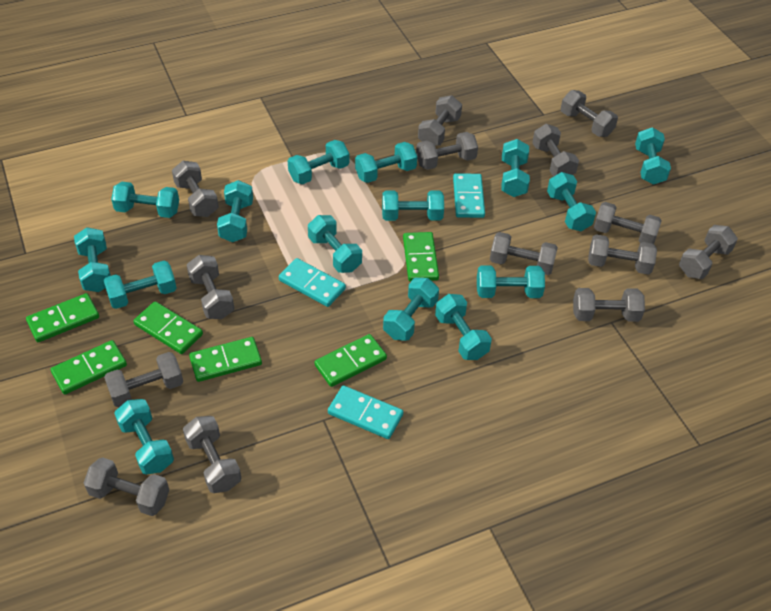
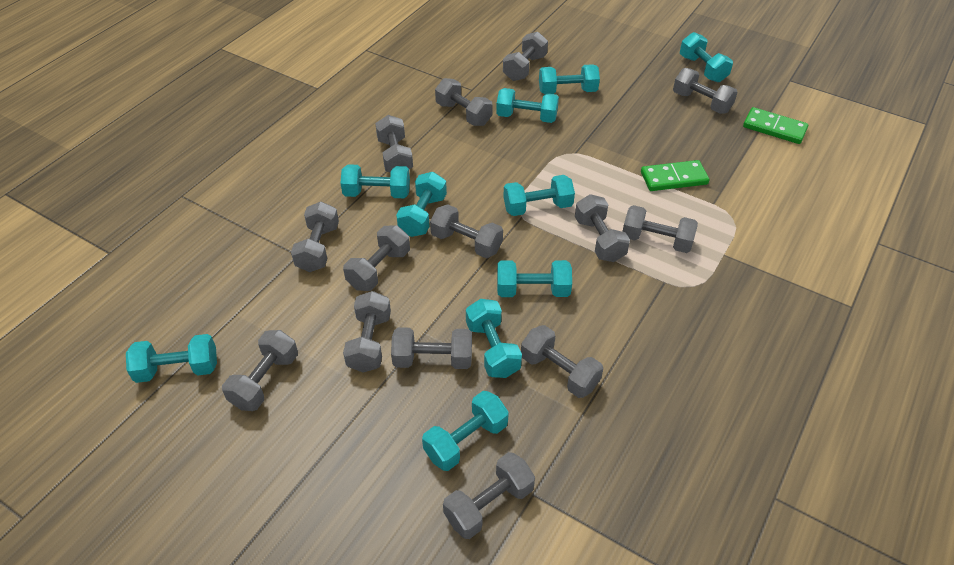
green domino: [26,293,99,342] [51,340,127,395] [133,301,203,354] [189,337,262,382] [314,334,387,387] [403,232,439,282] = 6 -> [641,160,709,191] [743,107,808,144] = 2
turquoise domino: [279,258,346,307] [328,385,403,439] [453,173,485,218] = 3 -> none = 0
turquoise dumbbell: [74,227,111,292] [103,261,177,309] [111,182,179,218] [114,399,174,475] [217,180,253,242] [288,140,349,184] [308,215,362,273] [355,142,417,183] [382,191,444,221] [383,278,439,341] [435,294,492,360] [477,265,545,298] [501,139,530,197] [547,172,596,231] [635,127,671,185] = 15 -> [126,334,217,383] [341,164,410,198] [396,172,447,237] [422,391,509,471] [466,299,522,378] [496,88,559,123] [497,260,572,297] [503,175,575,216] [539,64,600,94] [680,32,733,82] = 10

